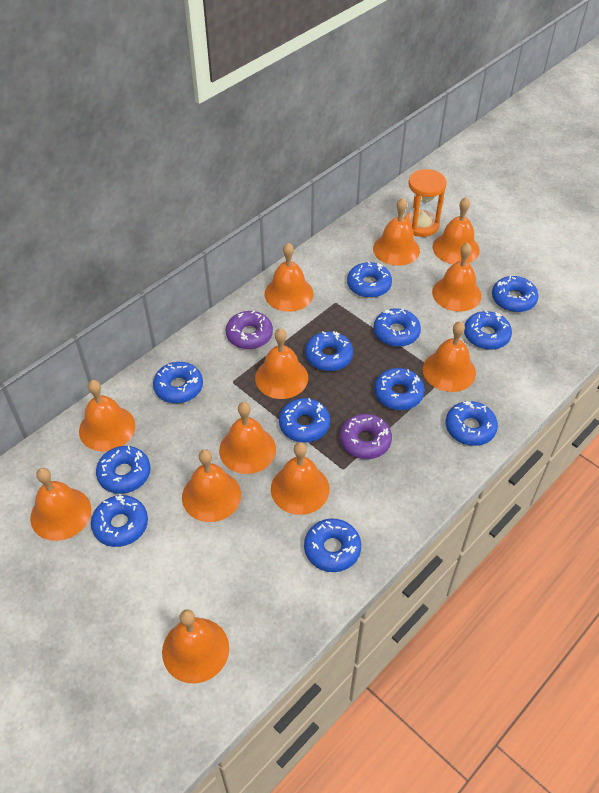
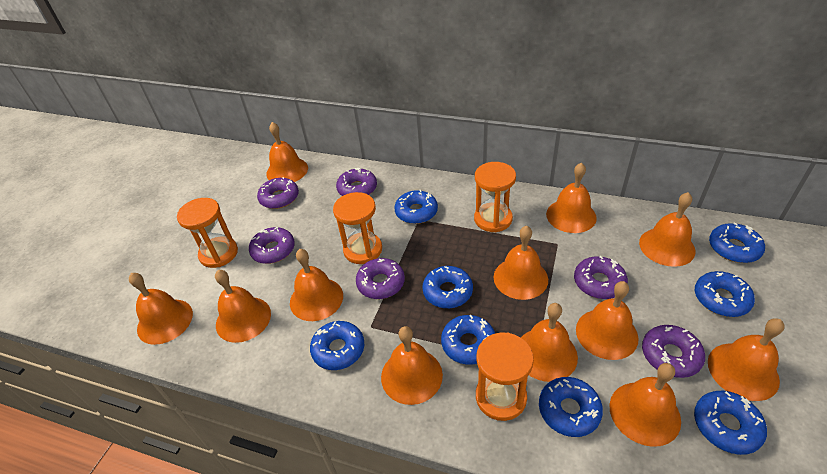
blue donut: [91,495,148,547] [96,446,151,494] [153,362,203,403] [279,398,330,443] [304,518,361,572] [305,331,353,371] [347,261,392,298] [373,308,421,347] [374,368,425,410] [446,401,498,446] [464,310,512,350] [492,276,538,312] = 12 -> [310,321,364,370] [394,190,438,224] [422,266,473,308] [441,315,495,365] [539,377,603,437] [694,391,767,455] [695,271,755,317] [709,222,765,263] = 8
orange hourglass: [404,169,447,237] = 1 -> [177,198,238,268] [333,192,382,264] [474,162,516,232] [476,333,534,421] = 4
purple donut: [226,311,273,349] [340,414,392,459] = 2 -> [249,227,295,264] [257,177,299,209] [336,168,377,196] [356,258,405,299] [574,256,628,299] [642,325,705,378] = 6

